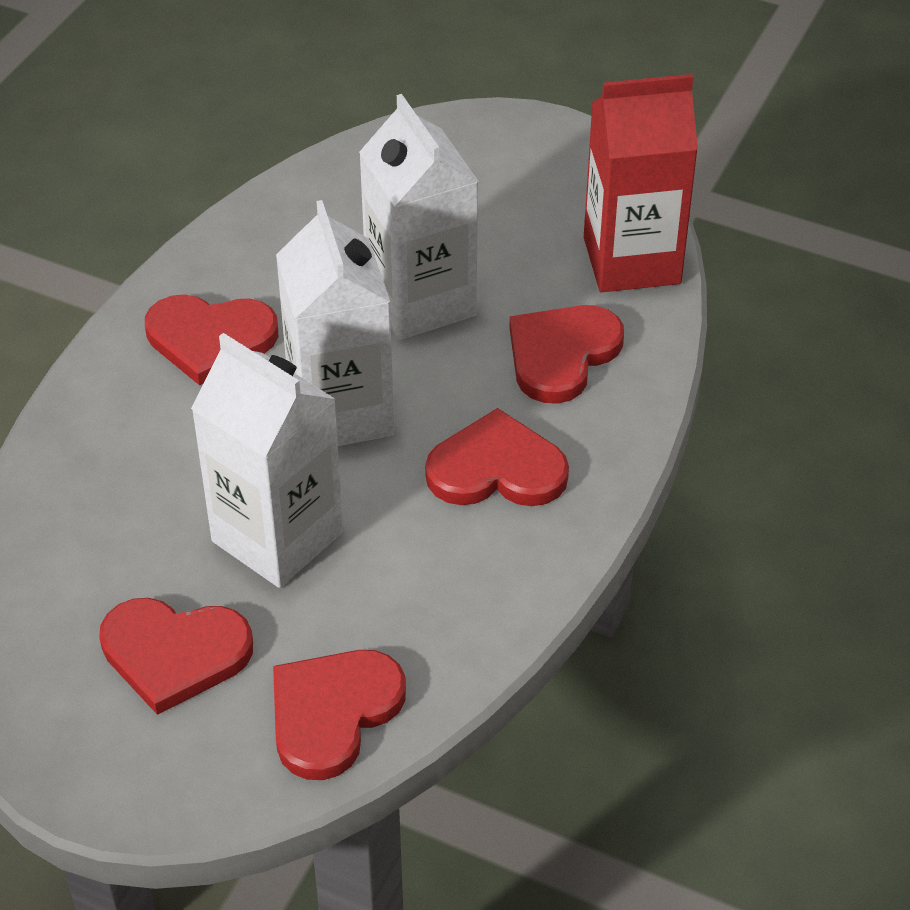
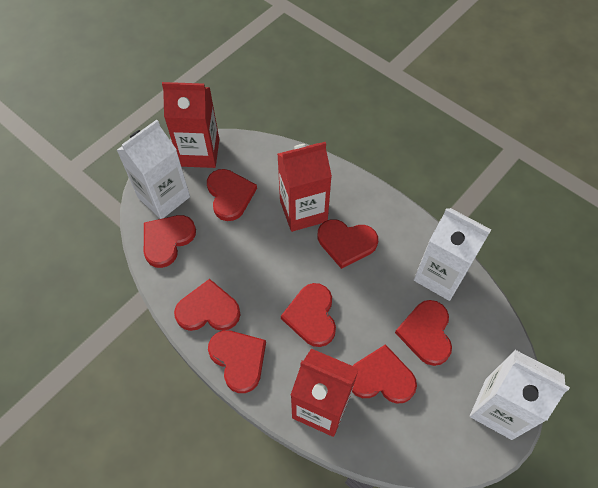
red carton: [584,74,698,292] = 1 -> [162,82,219,168] [277,142,332,232] [291,349,359,437] = 3
red heart: [99,598,253,715] [145,294,279,385] [273,650,406,780] [425,408,569,506] [509,305,624,404] = 5 -> [144,215,196,268] [174,279,241,331] [207,169,257,221] [208,330,266,393] [281,283,336,347] [318,219,378,269] [352,344,417,404] [395,300,452,366] = 8

